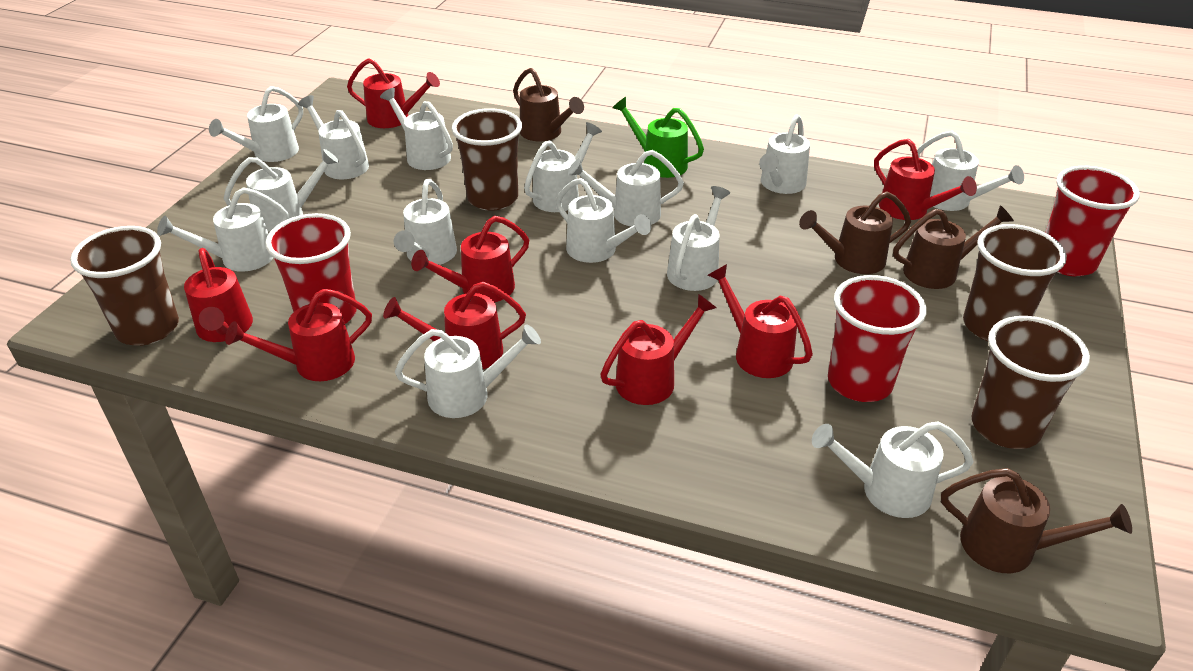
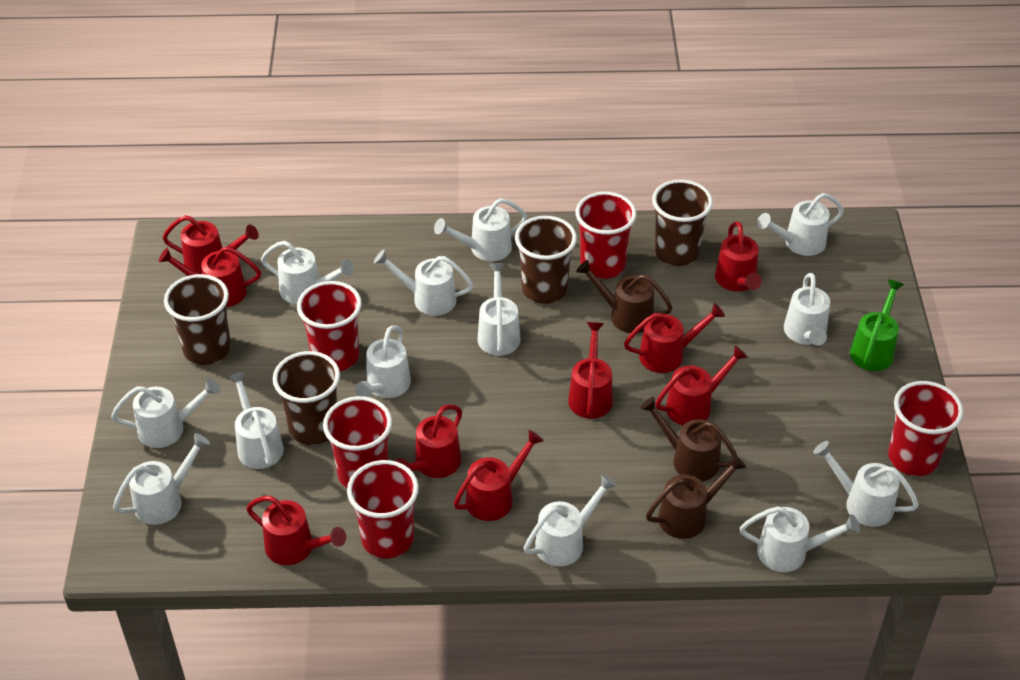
brown watering can: [513,68,584,141] [799,191,911,274] [893,205,1014,289] [941,468,1132,573] = 4 -> [576,260,672,333] [640,397,738,481] [646,454,747,539] = 3
red cup: [265,213,357,324] [828,275,926,402] [1045,166,1140,276] = 3 -> [297,281,362,371] [323,396,392,488] [347,460,419,558] [576,192,636,279] [888,381,963,476] = 5
red watering can: [184,248,253,342] [225,289,372,381] [347,58,440,128] [383,282,526,369] [411,216,529,302] [601,294,716,405] [708,264,813,378] [874,139,977,220] = 8 -> [159,247,261,307] [162,215,259,274] [246,496,346,565] [395,404,462,478] [454,430,544,521] [568,322,613,419] [624,303,725,373] [655,345,748,425] [715,221,762,291] = 9
white watering can: [157,187,288,272] [209,86,303,162] [224,149,339,232] [298,95,369,179] [380,88,453,170] [394,179,457,265] [395,324,541,418] [524,122,602,212] [556,178,651,263] [568,150,684,227] [667,186,730,291] [759,114,810,194] [812,421,974,518] [917,131,1024,211] = 14 -> [111,378,220,448] [113,433,210,525] [228,371,284,469] [261,241,354,304] [355,325,411,398] [374,250,473,316] [434,198,527,261] [478,263,521,356] [524,474,617,567] [740,506,860,572] [757,193,844,256] [784,273,830,346] [813,441,919,527] = 13

